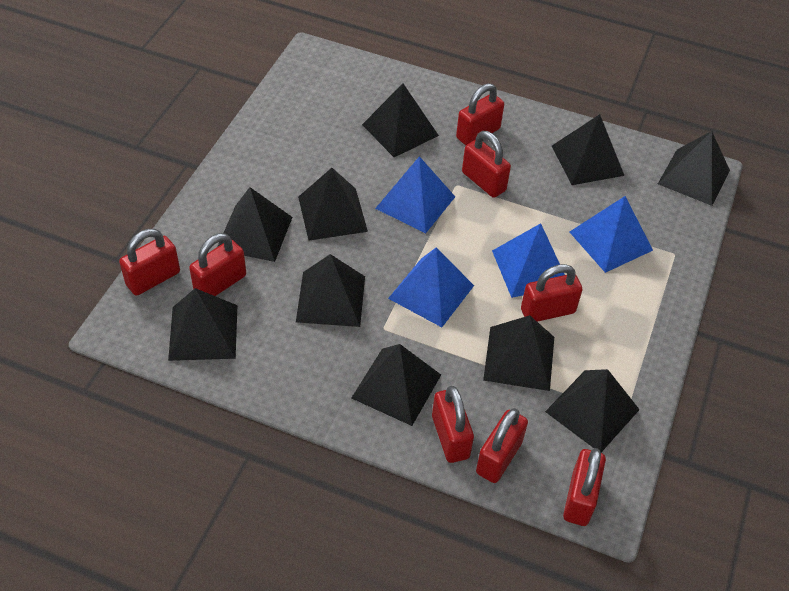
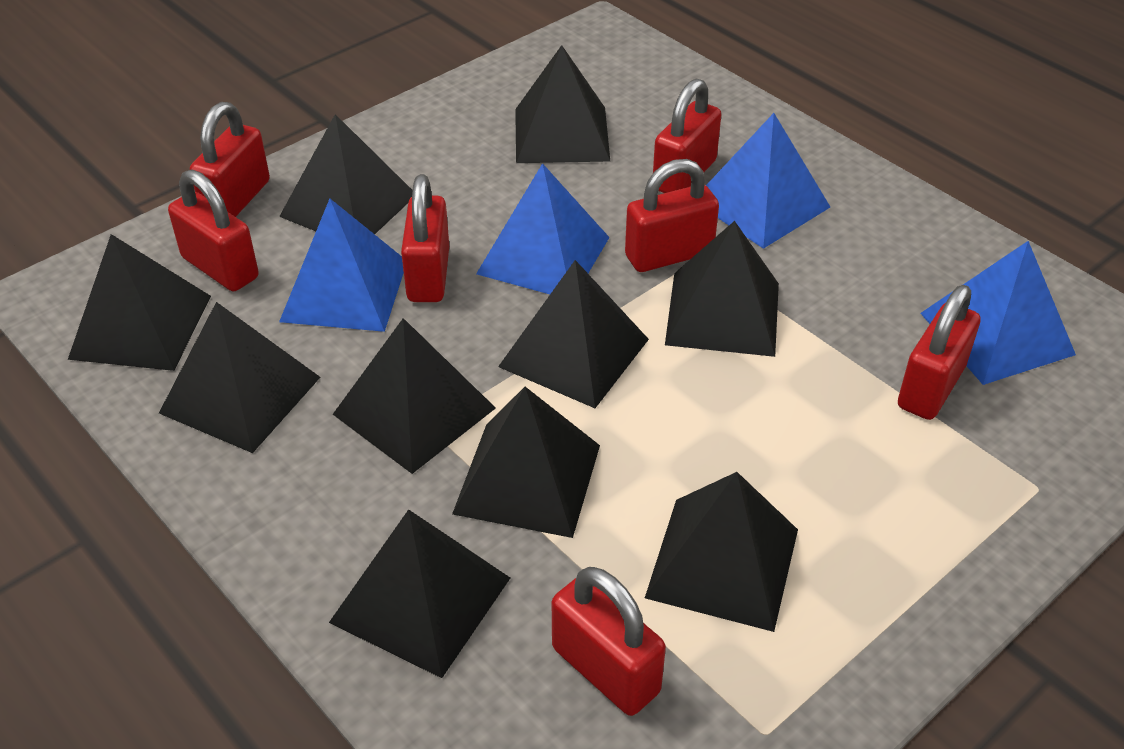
red padlock: [119,229,180,296] [189,233,246,296] [432,386,474,463] [456,83,504,146] [462,131,511,198] [476,408,528,483] [521,264,583,322] [563,448,606,526] = 8 -> [168,170,259,291] [190,102,270,217] [401,174,449,302] [552,567,666,716] [625,159,719,272] [653,78,721,193] [898,285,981,420] = 7

